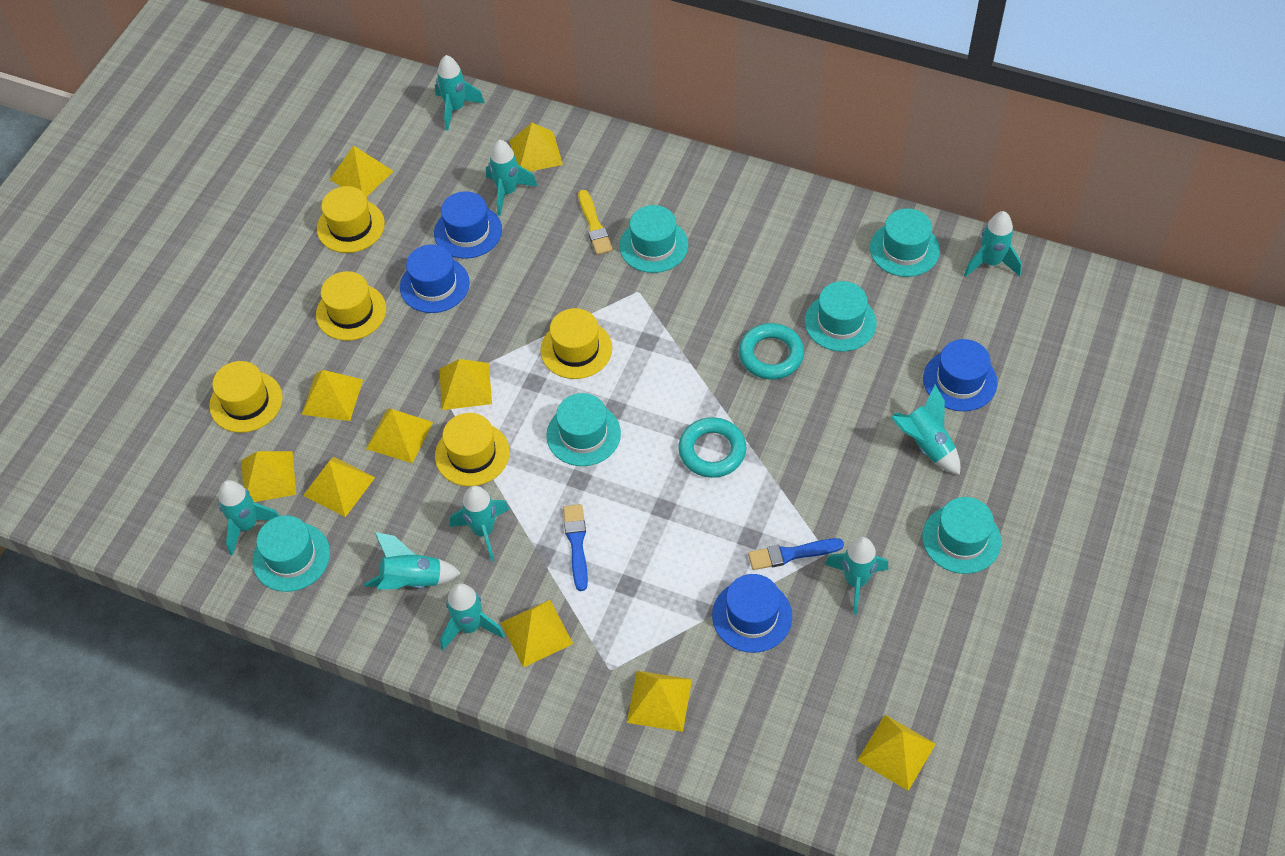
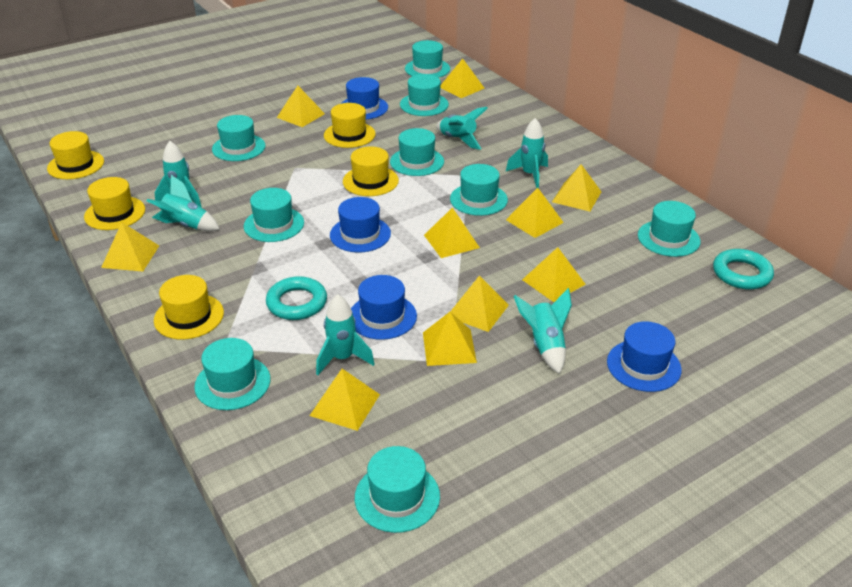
blue brush: [563,504,588,591] [748,538,844,570] = 2 -> none = 0
turquoise hat: [252,515,330,592] [546,393,621,466] [619,205,688,273] [805,281,877,352] [870,208,940,277] [922,497,1001,574] = 6 -> [194,338,271,410] [212,115,266,161] [244,188,304,242] [355,446,440,533] [390,128,444,176] [400,74,449,116] [405,40,450,78] [450,164,508,216] [638,201,701,257] = 9
turquoise rocket: [218,480,280,555] [364,532,461,589] [435,55,485,131] [440,583,505,650] [450,486,510,562] [486,140,537,216] [825,537,888,615] [891,384,960,475] [964,211,1022,277] = 9 -> [147,175,220,231] [155,141,202,207] [316,294,375,375] [436,107,488,150] [506,118,548,188] [514,288,572,374] = 6
yellow brush: [578,190,613,255] = 1 -> none = 0

